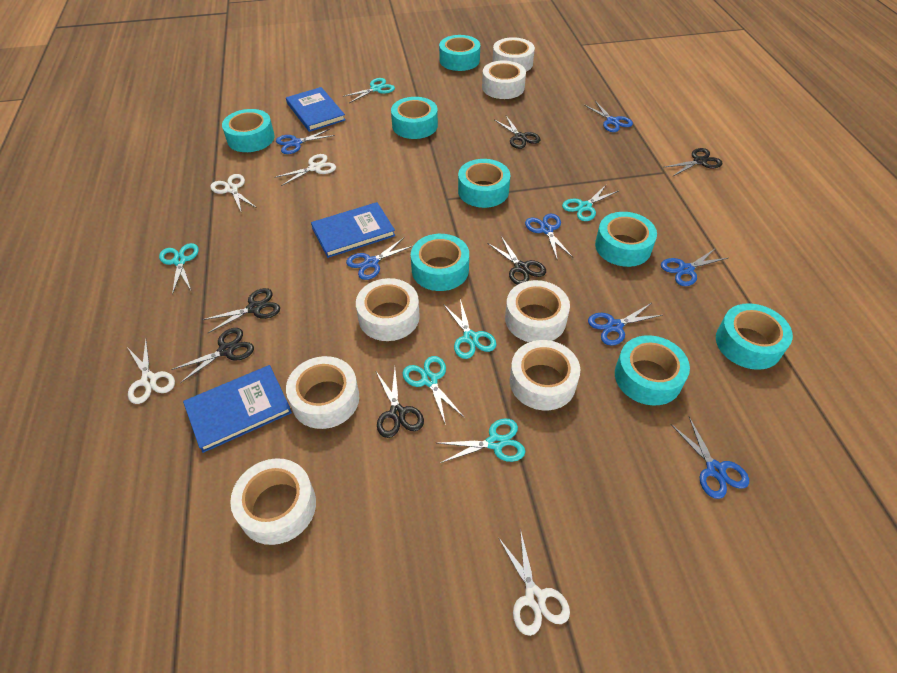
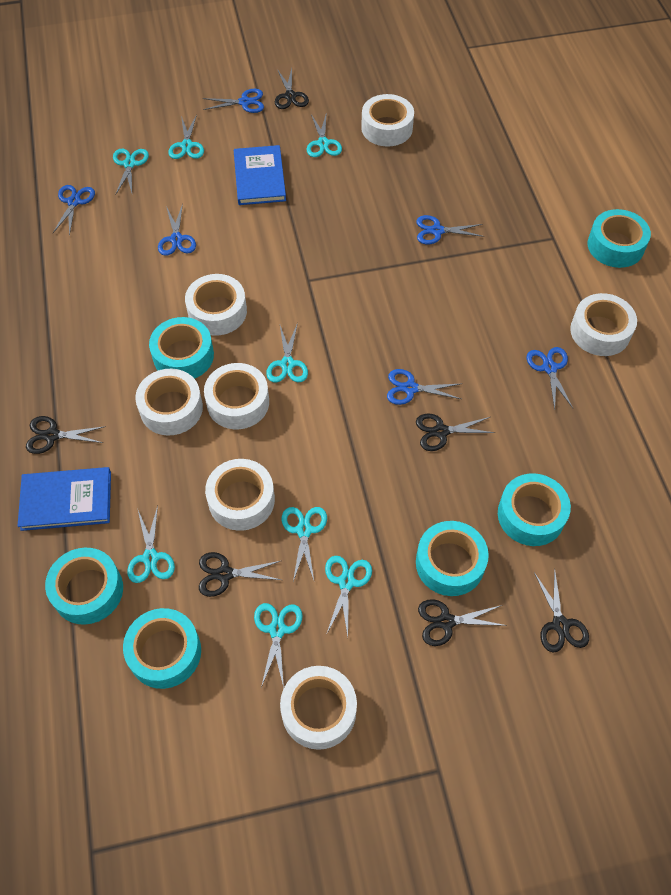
blue book: [183,365,292,453] [286,87,346,132] [311,202,395,258] = 3 -> [17,467,111,531] [234,145,286,205] = 2
blue scissors: [276,129,335,154] [346,238,413,280] [525,213,573,259] [584,101,633,132] [588,303,663,346] [661,248,728,286] [671,417,749,499] = 7 -> [53,185,95,236] [158,204,196,256] [203,89,264,113] [387,369,461,405] [416,215,484,244] [527,347,573,410] = 6
turquoise scissors: [159,243,199,295] [342,78,395,103] [402,356,465,425] [437,418,525,463] [443,299,496,359] [562,184,619,221] = 6 -> [113,149,149,195] [127,506,175,583] [168,114,204,159] [254,603,303,688] [266,323,308,382] [282,507,327,581] [307,112,342,157] [325,556,372,636] = 8
turquoise tape: [222,109,275,152] [391,97,438,139] [411,234,469,291] [439,35,480,71] [458,159,510,208] [595,212,657,267] [615,335,690,406] [716,303,793,370] = 8 -> [45,548,123,625] [123,608,201,689] [149,317,214,379] [416,521,489,596] [498,473,571,546] [588,209,651,268] = 6
white scissors: [127,340,175,404] [210,174,257,211] [274,154,336,186] [498,529,570,636] = 4 -> none = 0

